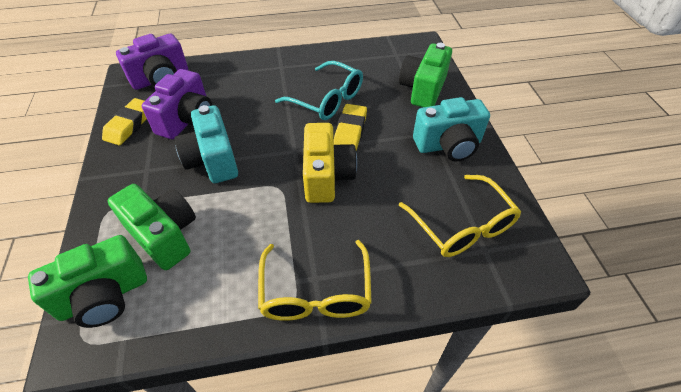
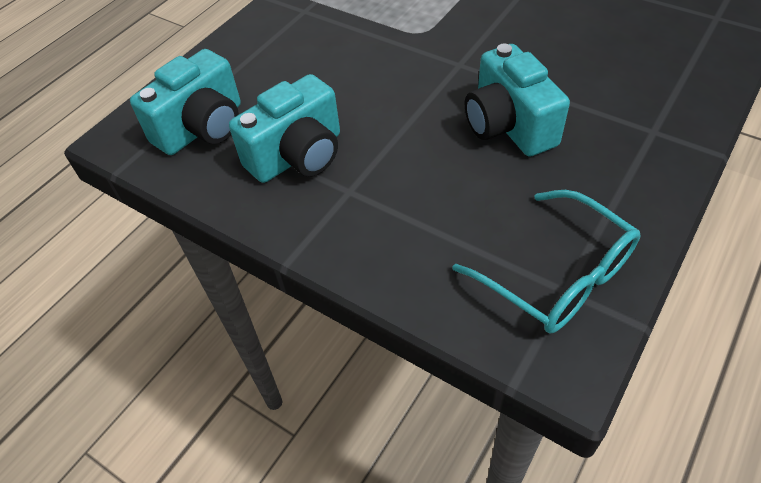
green camera: [28,235,147,328] [108,184,196,270] [399,43,452,107] = 3 -> none = 0
purple camera: [116,34,188,90] [142,69,212,139] = 2 -> none = 0
turquoise camera: [174,105,238,183] [413,97,490,161] = 2 -> [130,49,241,155] [229,74,340,183] [465,44,570,157] = 3
yellow camera: [303,123,357,203] = 1 -> none = 0
yellow eraser: [102,98,147,145] [334,104,367,150] = 2 -> none = 0
yellow glasses: [258,240,372,321] [399,175,521,257] = 2 -> none = 0

